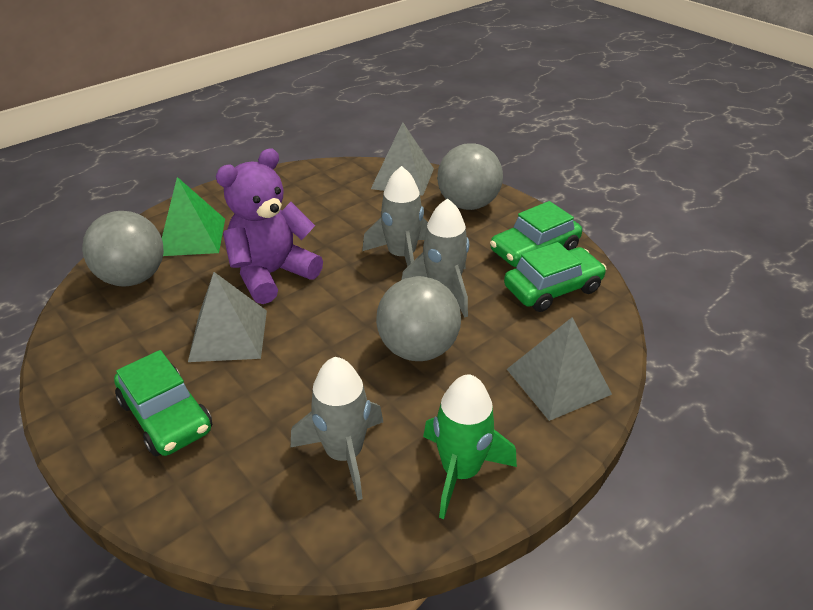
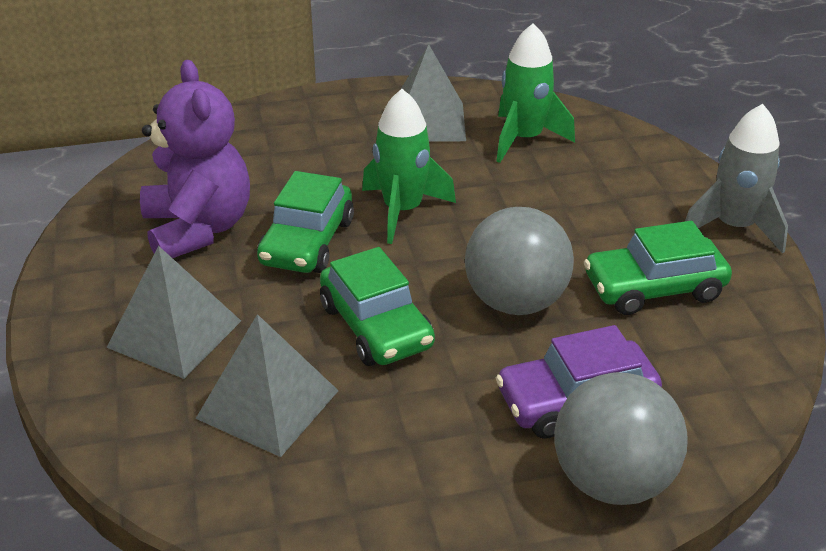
green pyramid: [162,177,225,256] = 1 -> none = 0
green rocket: [423,374,517,519] = 1 -> [362,89,456,244] [496,23,575,163] = 2
grey ball: [82,211,164,286] [376,276,461,361] [437,143,503,210] = 3 -> [465,207,574,315] [554,372,688,505] = 2
grey rocket: [291,357,383,500] [362,166,428,267] [401,198,469,318] = 3 -> [685,104,788,254] = 1
purple car: none = 0 -> [496,325,662,439] = 1

